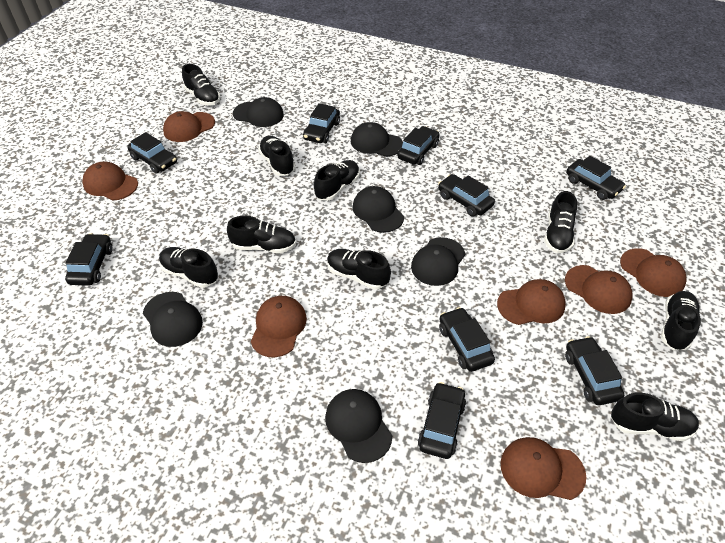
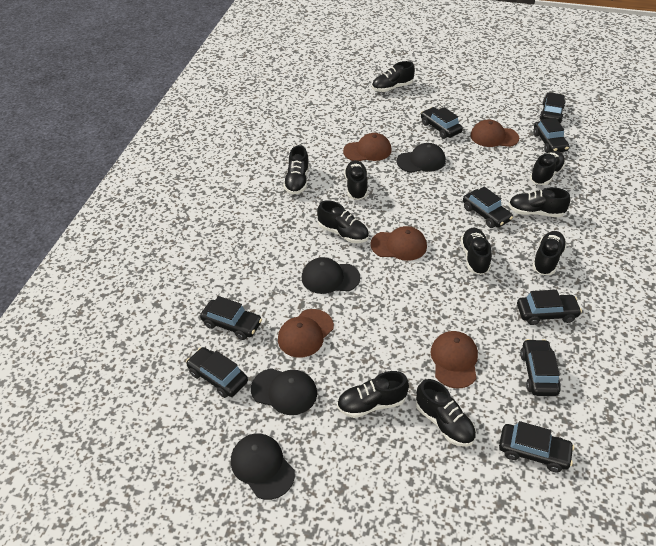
black cap: [143,292,203,347] [233,97,284,127] [325,389,392,463] [351,122,403,157] [353,186,404,233] [411,237,465,286] = 6 -> [231,433,295,500] [251,368,317,415] [302,257,360,294] [397,143,446,173] = 4
black shoe: [159,247,218,288] [182,64,220,106] [227,216,296,253] [258,136,295,176] [314,160,360,201] [327,249,391,290] [544,191,577,253] [611,393,699,441] [661,291,701,350] = 9 -> [283,145,309,195] [317,200,369,243] [337,371,409,418] [344,160,368,200] [372,61,415,92] [416,379,476,447] [461,227,492,275] [508,187,570,217] [530,151,566,185] [532,231,567,275] = 10
brown cap: [82,161,138,201] [163,111,215,142] [251,296,307,358] [497,279,566,325] [500,437,586,500] [565,265,633,314] [620,248,687,297] = 7 -> [278,309,334,357] [343,133,392,161] [370,226,427,261] [430,331,478,389] [470,120,519,147] = 5

